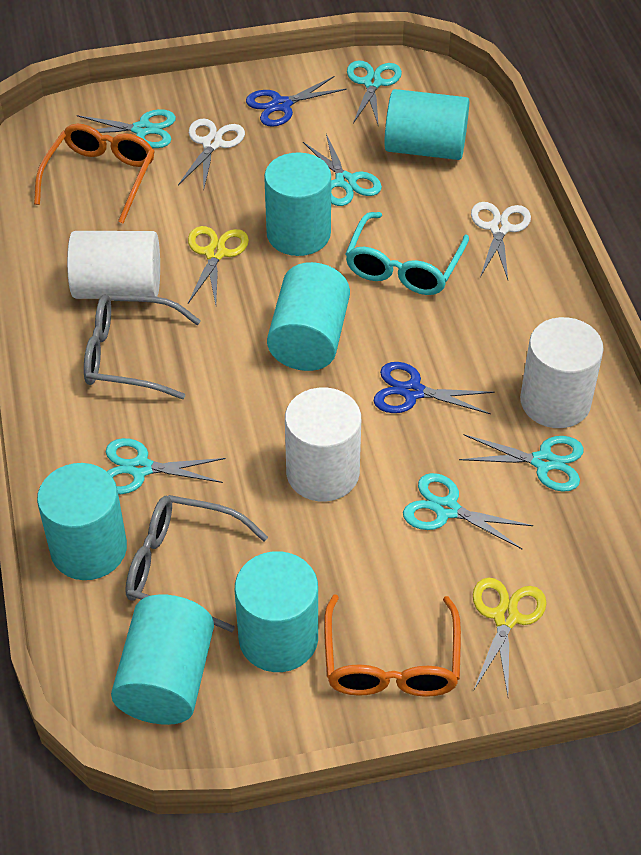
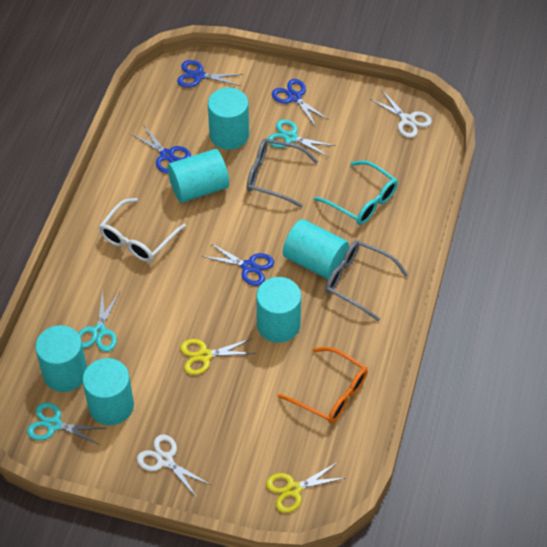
blue scissors: [246,76,347,127] [374,362,495,414] = 2 -> [131,124,191,174] [177,60,243,88] [201,242,274,286] [272,79,329,127] = 4
orange glasses: [34,124,155,223] [324,594,461,697] = 2 -> [278,347,368,424] = 1
turquoise scissors: [77,109,176,148] [106,438,226,494] [303,134,382,206] [347,61,402,127] [403,473,533,549] [459,434,584,492] = 6 -> [27,402,107,445] [78,289,120,352] [268,119,336,157] = 3
white cylinder: [67,231,160,299] [285,388,361,502] [520,317,604,428] = 3 -> none = 0
white glasses: none = 0 -> [99,198,186,262] = 1

